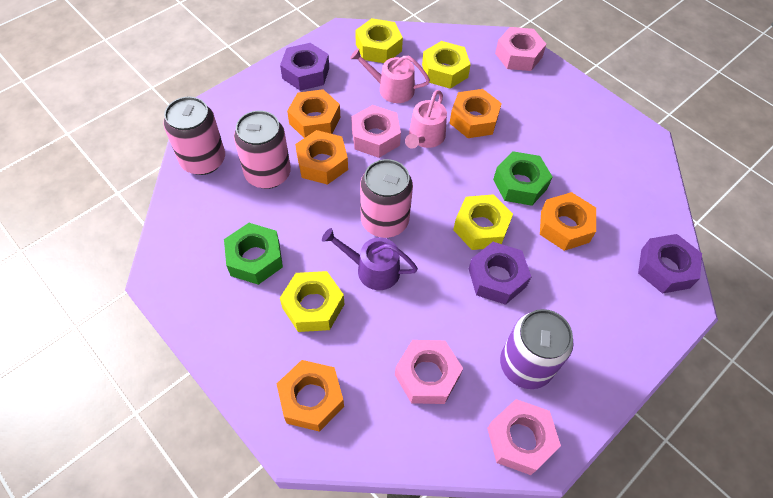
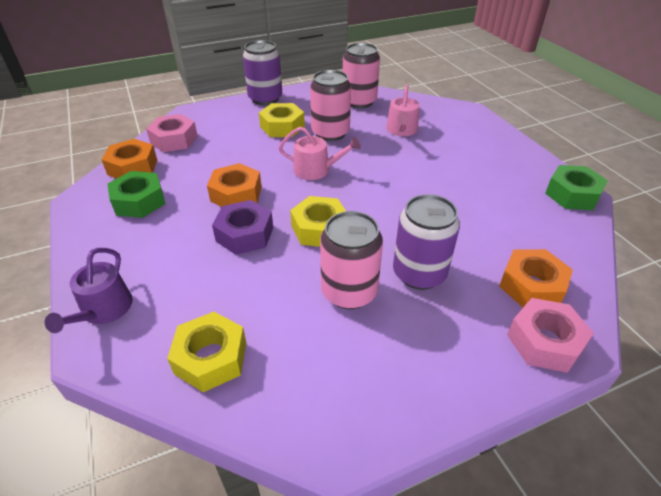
orange nut: [277,360,344,432] [287,89,340,138] [295,130,348,185] [449,89,502,138] [540,192,596,251] = 5 -> [101,139,157,179] [207,163,262,207] [499,249,573,307] = 3
pink nut: [351,105,401,158] [395,340,463,404] [487,399,561,475] [495,27,546,71] = 4 -> [146,114,198,152] [507,298,594,373] = 2
purple can: [500,309,574,389] = 1 -> [243,40,282,105] [393,194,460,290] = 2
purple nut: [280,43,329,91] [469,242,531,305] [638,234,702,294] = 3 -> [212,200,273,255] = 1
yellow nut: [280,271,344,332] [355,18,403,63] [422,41,471,89] [453,194,513,250] = 4 -> [167,312,246,392] [259,103,305,137] [290,196,346,247] = 3

